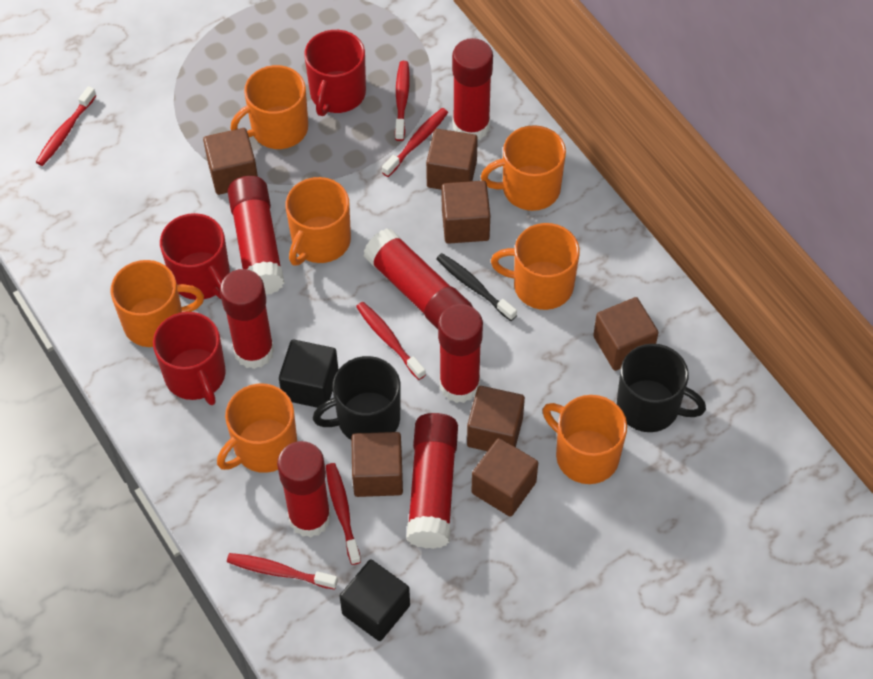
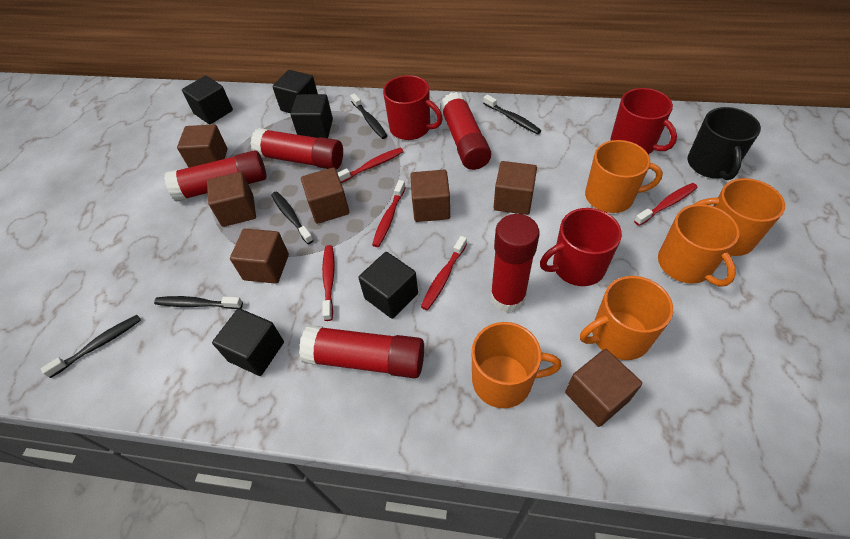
black cube: [279,339,338,408] [339,560,410,641] = 2 -> [182,76,233,125] [212,308,284,376] [272,70,318,113] [290,94,333,138] [358,252,418,319] = 5
black mug: [313,356,400,440] [617,344,706,432] = 2 -> [687,107,761,180] = 1
black toothbrush: [436,253,517,321] = 1 -> [41,315,141,378] [154,296,243,309] [271,191,314,244] [350,93,387,139] [483,94,541,134] = 5
orange mug: [111,260,204,347] [217,384,297,473] [230,65,308,149] [286,177,351,265] [481,125,566,211] [491,223,580,310] [543,395,627,484] = 7 -> [472,322,561,408] [580,276,673,360] [585,140,663,213] [658,204,740,286] [693,178,785,256] = 5
red glue stick: [220,269,274,369] [227,176,285,295] [277,441,331,538] [363,228,473,329] [406,413,458,549] [438,304,483,403] [452,38,493,140] = 7 -> [164,150,266,201] [250,128,343,169] [299,325,424,378] [440,92,491,170] [490,214,539,313] = 5
red toothbrush: [36,86,97,166] [227,553,338,590] [326,463,361,565] [356,302,426,380] [382,108,448,177] [395,61,410,141] = 6 -> [322,245,335,321] [338,147,404,183] [372,180,406,247] [421,236,467,310] [634,183,697,226] = 5

